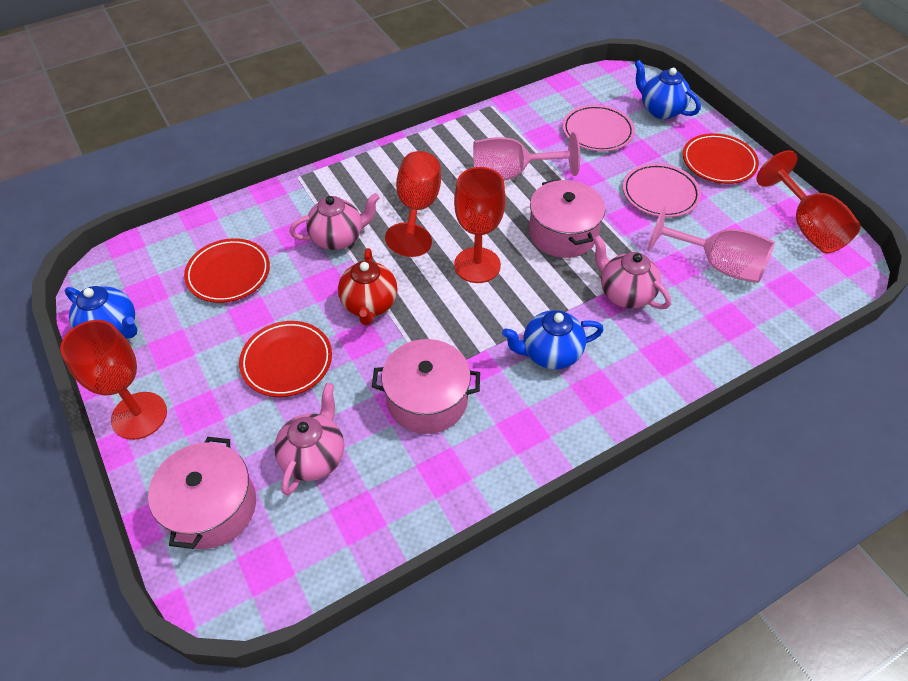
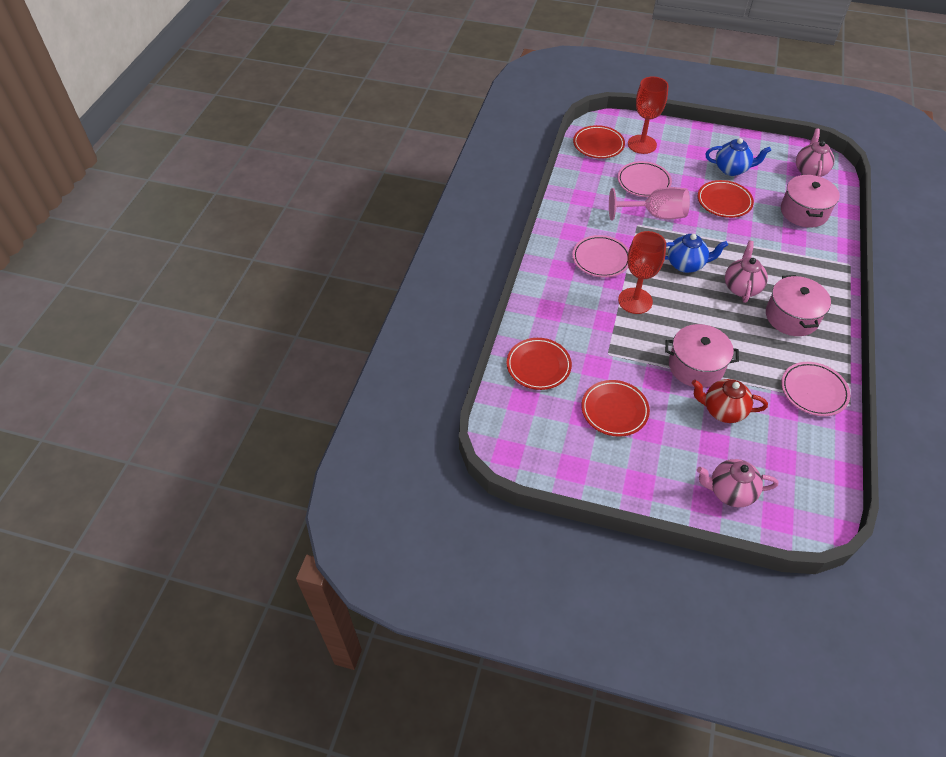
blue teapot: [64,286,137,338] [502,310,604,370] [635,60,701,119] = 3 -> [665,234,728,273] [706,138,771,176] = 2
pink goblet: [473,132,580,181] [648,206,775,283] = 2 -> [609,187,690,220] = 1
pink plate: [562,105,635,152] [623,163,701,217] = 2 -> [572,235,629,278] [618,161,672,197] [781,362,850,416] = 3
red goblet: [60,320,167,440] [385,151,441,257] [454,167,506,283] [756,150,861,254] = 4 -> [618,231,666,314] [628,76,668,154] = 2
red plate: [184,238,270,303] [239,321,332,397] [683,133,759,184] = 3 -> [507,338,572,390] [573,125,625,159] [581,380,650,437] [698,180,754,218] = 4

